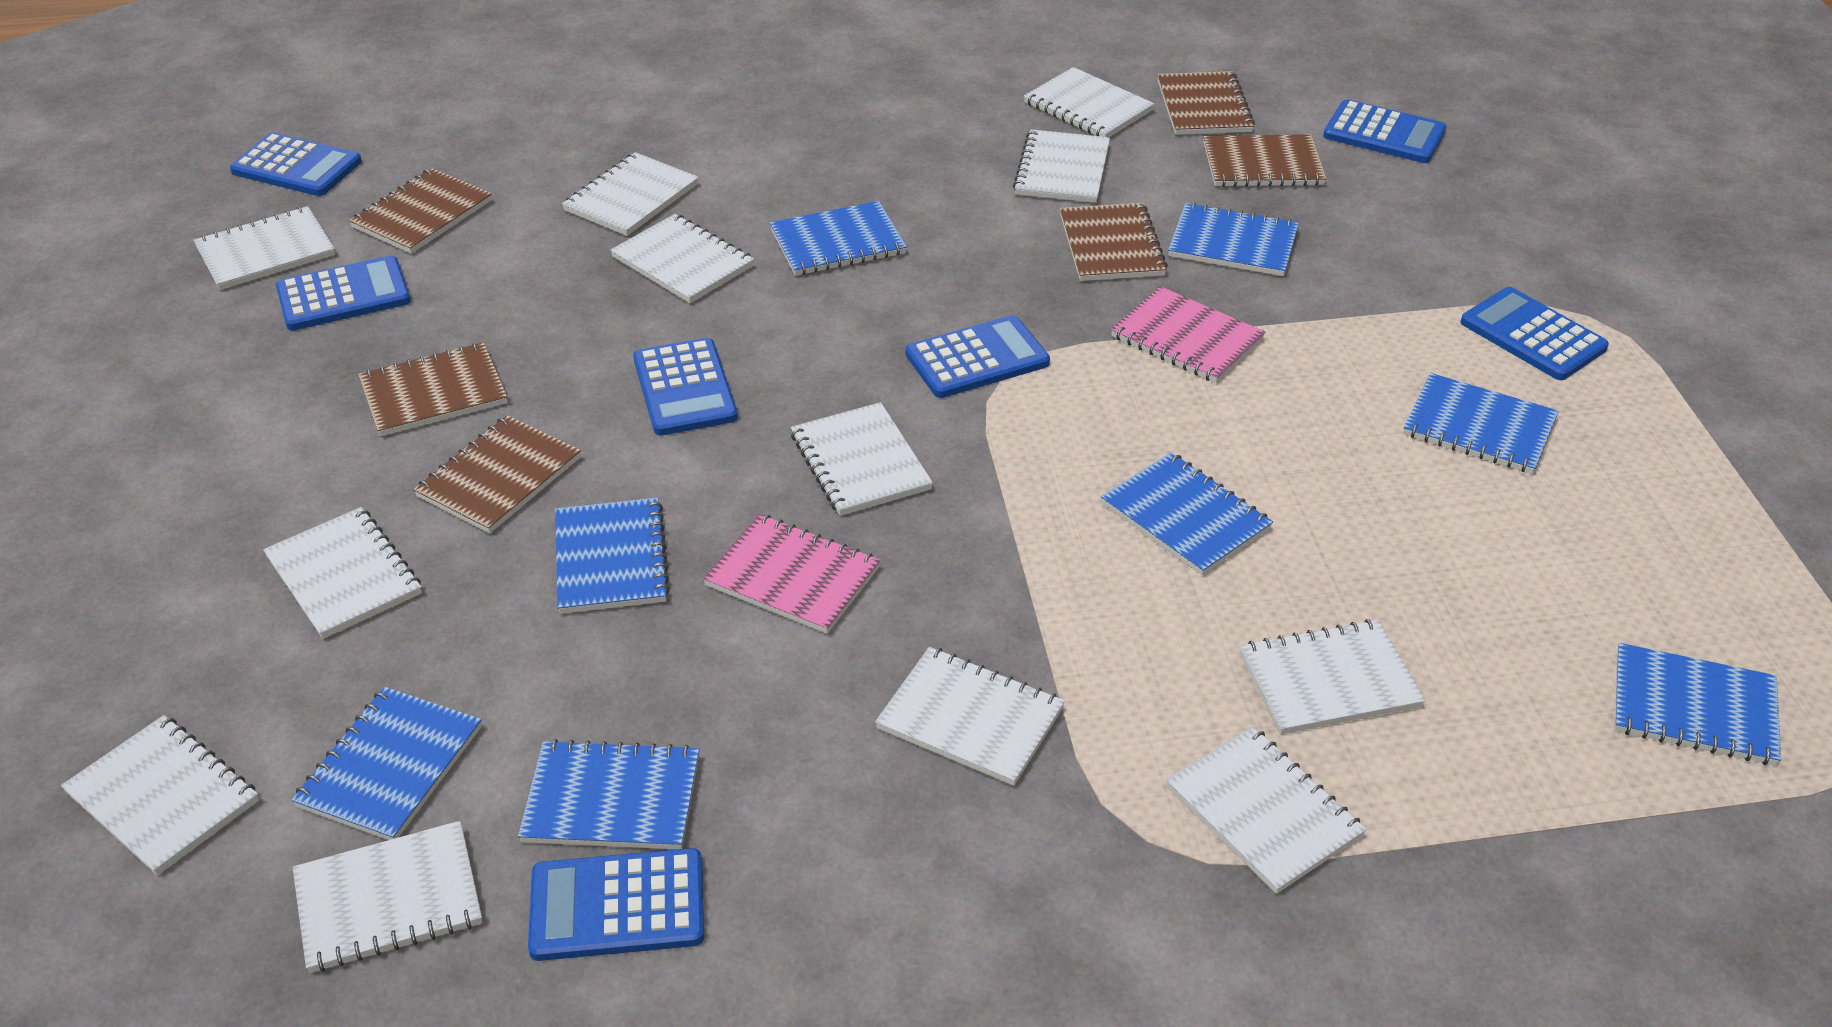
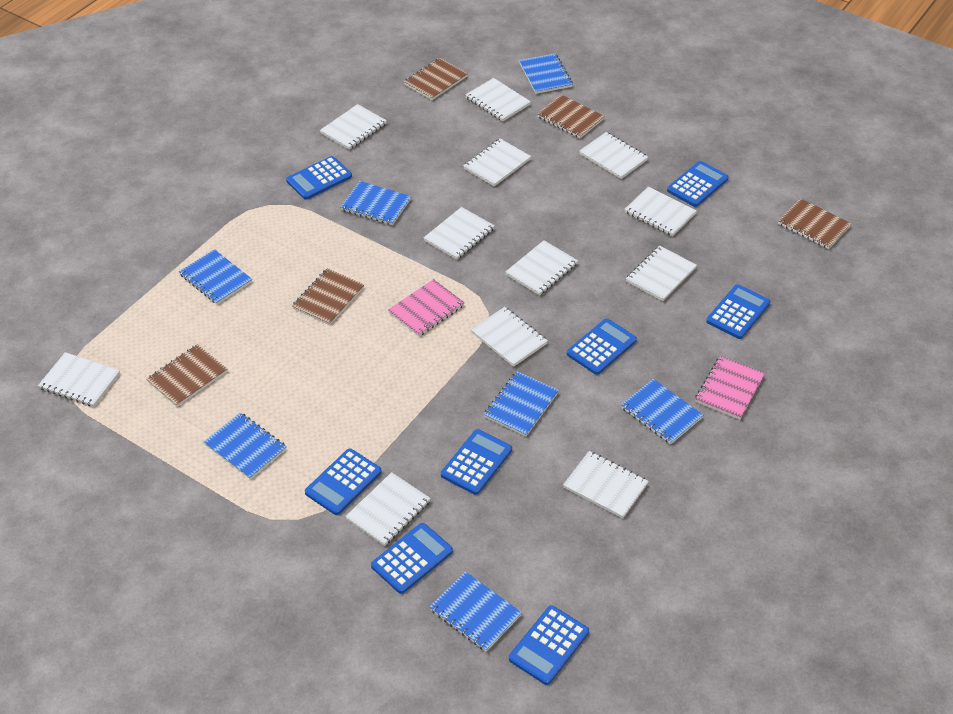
blue calculator: [230,132,362,196] [276,255,411,331] [528,848,704,961] [633,338,738,436] [905,315,1050,398] [1323,99,1446,163] [1461,287,1609,380] = 7 -> [286,156,352,200] [305,448,382,515] [371,523,453,594] [441,429,512,495] [509,605,589,685] [567,318,637,375] [667,161,729,207] [706,284,771,339] = 8
blue notebook: [292,687,482,840] [518,739,699,849] [555,498,670,614] [770,201,907,276] [1101,452,1273,575] [1168,202,1299,276] [1403,373,1559,474] [1614,643,1781,765] = 8 -> [179,249,252,304] [203,412,287,479] [341,181,411,225] [430,571,522,652] [484,371,559,436] [519,53,573,94] [621,379,703,444] = 7
brown notebook: [349,168,492,254] [358,342,507,436] [413,415,581,533] [1060,203,1168,281] [1157,71,1255,135] [1203,134,1326,187] = 6 -> [147,344,227,407] [292,268,364,325] [404,58,468,100] [537,95,604,138] [778,198,851,249] = 5

